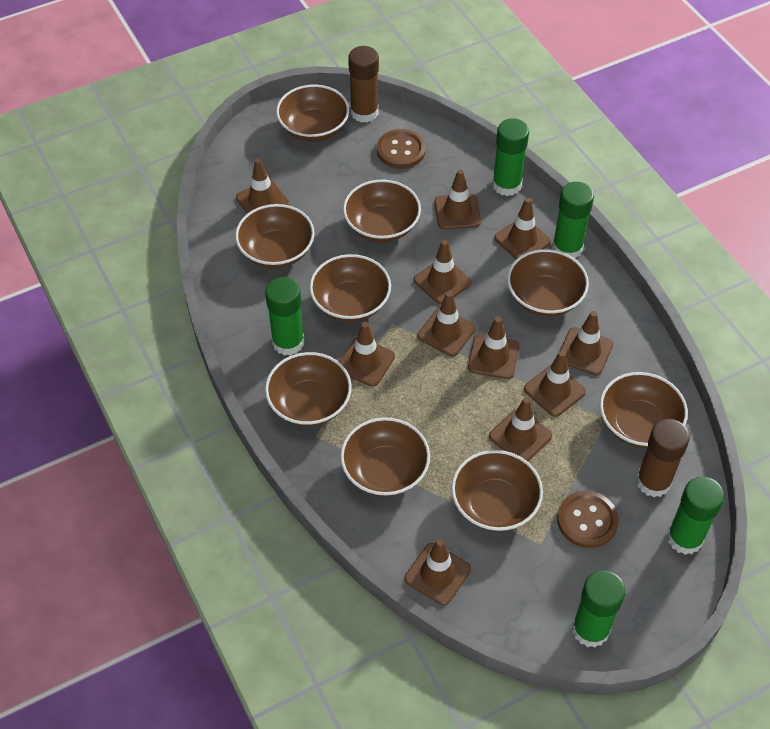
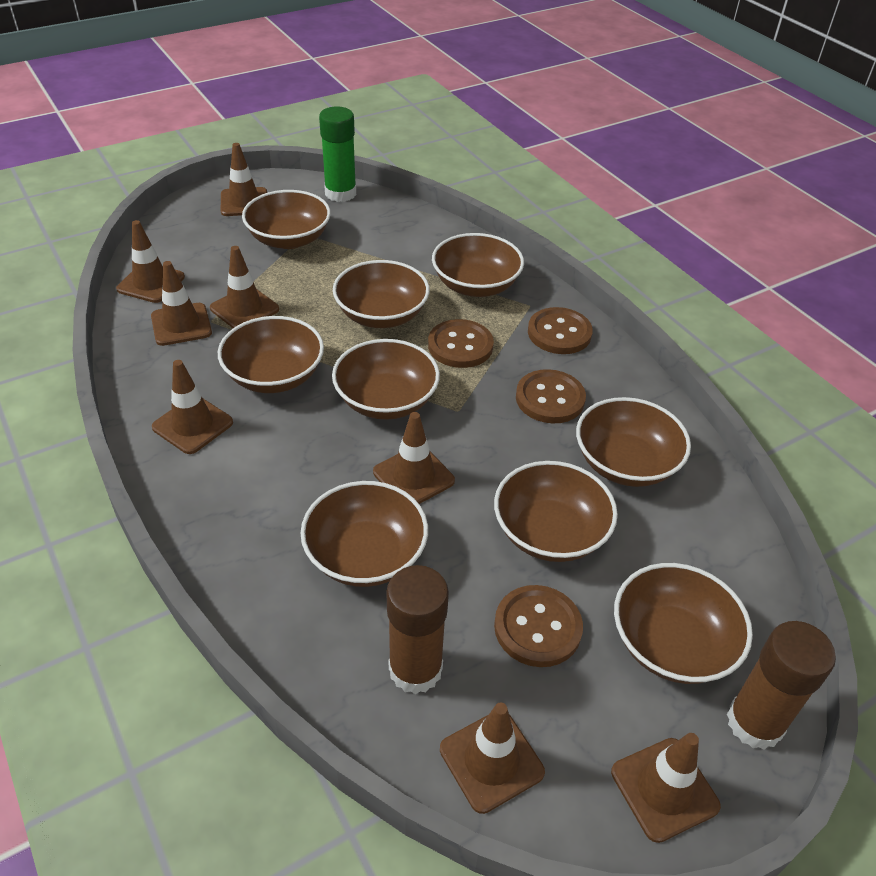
brown button: [377,129,426,169] [557,491,619,548] = 2 -> [428,319,494,368] [494,585,583,667] [516,369,586,423] [528,307,593,354] = 4
brown traffic cone: [236,158,290,213] [339,322,395,387] [405,539,471,605] [414,240,471,304] [418,291,476,356] [434,169,481,230] [468,317,519,379] [489,397,552,461] [494,198,551,259] [524,351,586,417] [559,311,613,375] = 11 -> [116,220,185,303] [151,261,212,346] [152,360,233,454] [210,246,279,328] [221,143,267,216] [373,412,455,504] [440,703,545,814] [611,733,721,843] = 8
green glue stick: [265,277,304,356] [492,118,529,196] [552,182,594,259] [572,570,625,648] [667,476,724,555] = 5 -> [319,106,356,202] = 1

